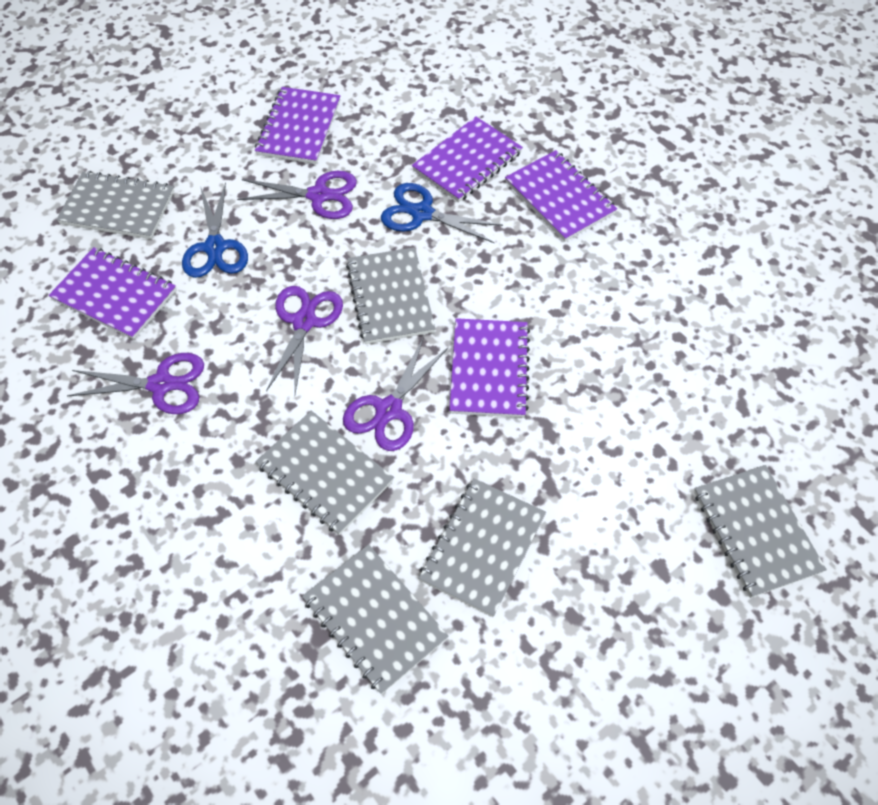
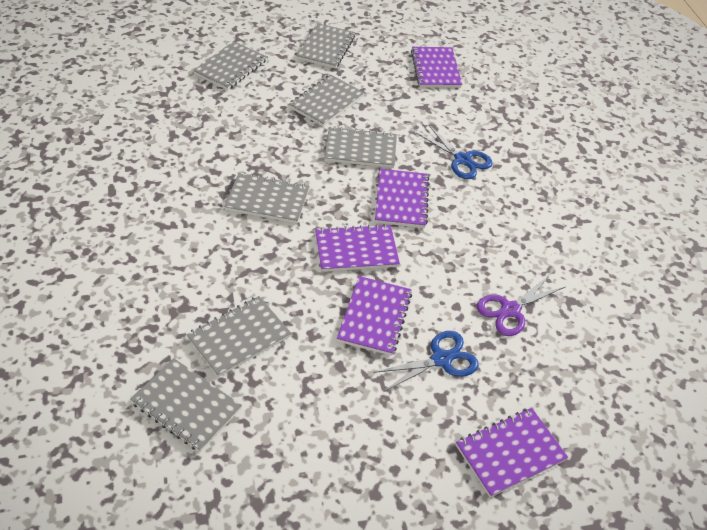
grey notebook: [56,171,174,239] [256,411,394,535] [302,544,448,694] [346,247,436,344] [418,478,546,617] [694,465,827,598] = 6 -> [130,358,242,452] [186,296,291,377] [193,41,267,90] [224,172,310,224] [289,74,364,127] [296,23,355,69] [324,126,397,168] = 7
purple scissors: [67,353,204,414] [237,171,357,219] [266,286,343,394] [343,337,448,451] = 4 -> [476,275,565,336] = 1

